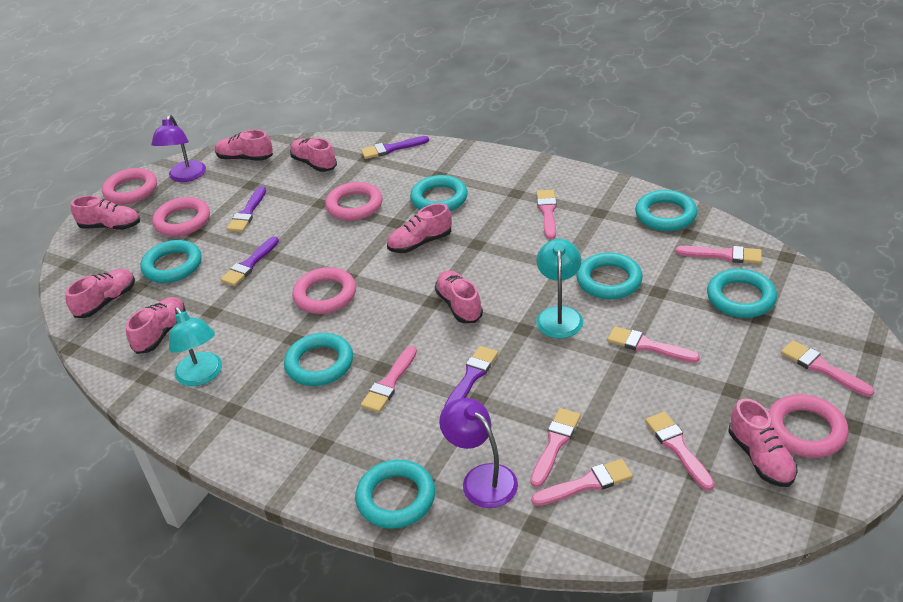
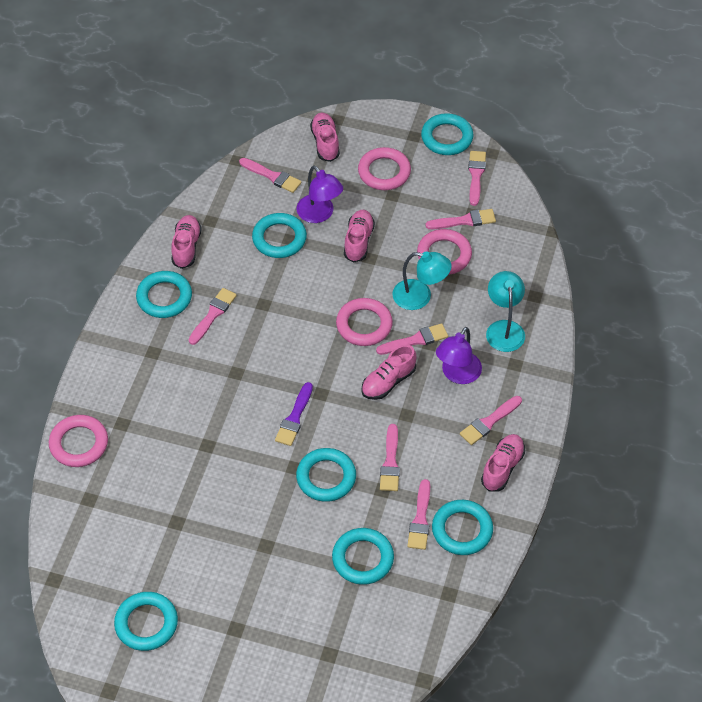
pink ring: [102,168,157,204] [152,197,210,236] [292,267,356,314] [325,182,383,221] [768,394,849,458] = 5 -> [49,415,108,467] [336,298,393,346] [358,147,411,190] [417,229,472,275] = 4
pink shoe: [66,269,135,318] [71,195,140,230] [126,297,186,354] [215,130,273,161] [290,138,337,172] [387,203,452,253] [435,270,483,323] [728,398,798,487] = 8 -> [171,215,202,269] [310,113,340,162] [344,210,375,263] [362,345,416,400] [481,434,525,491] = 5
purple brush: [220,236,279,286] [227,186,266,232] [361,136,429,159] [444,346,498,407] = 4 -> [275,382,313,446] = 1

